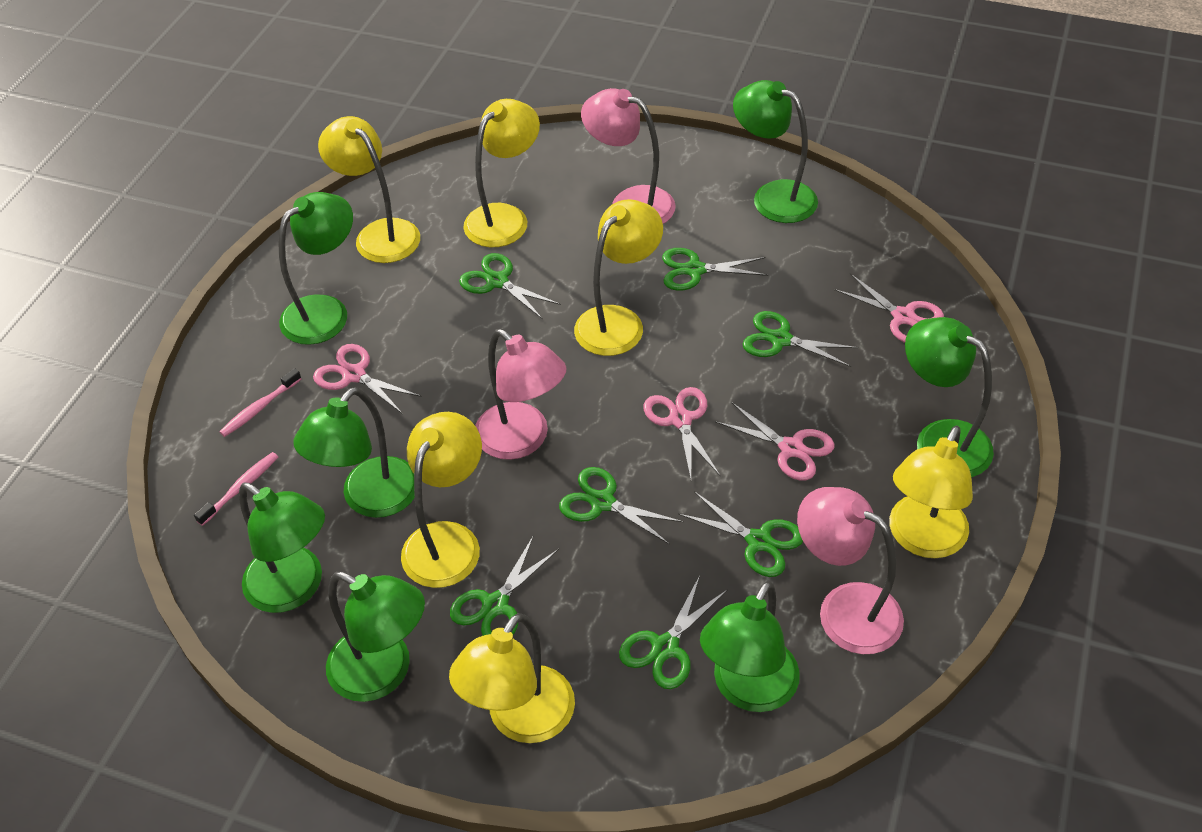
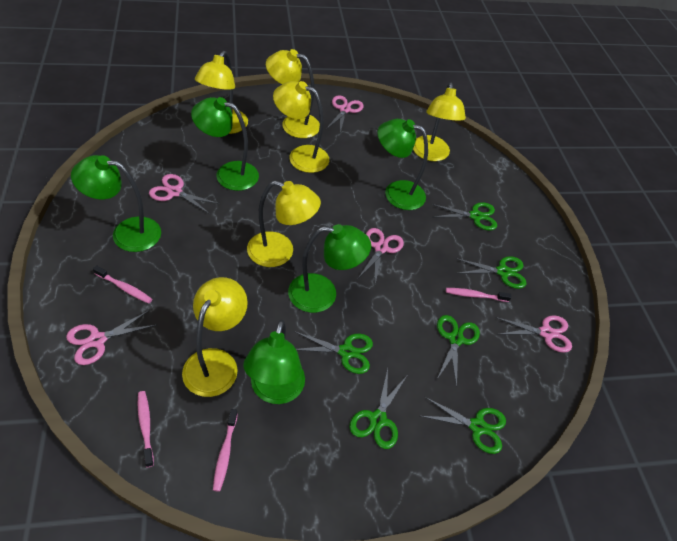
green lamp: [239,483,325,613] [278,192,353,345] [293,387,415,518] [326,572,425,702] [700,581,800,712] [733,80,818,223] [905,317,994,478] = 7 -> [71,155,161,252] [191,97,259,191] [243,320,305,404] [288,224,371,313] [378,119,428,210] = 5
green scissors: [450,535,559,636] [459,253,561,319] [559,467,684,545] [619,576,728,689] [662,248,768,291] [678,491,803,577] [743,311,858,367] = 7 -> [294,331,373,374] [350,369,407,449] [420,396,506,454] [431,202,497,231] [437,315,480,387] [456,256,526,289] = 6
pink lamp: [475,329,567,460] [581,88,676,224] [797,487,904,654] = 3 -> none = 0
pink scissors: [313,344,422,414] [644,387,720,479] [715,402,834,481] [834,274,944,343] = 4 -> [66,310,156,365] [149,174,220,214] [326,95,364,133] [358,228,404,284] [495,315,572,353] = 5
pink toothbrush: [194,452,278,526] [219,368,301,437] = 2 -> [93,265,152,303] [138,391,154,467] [213,409,238,492] [446,288,511,302] = 4

